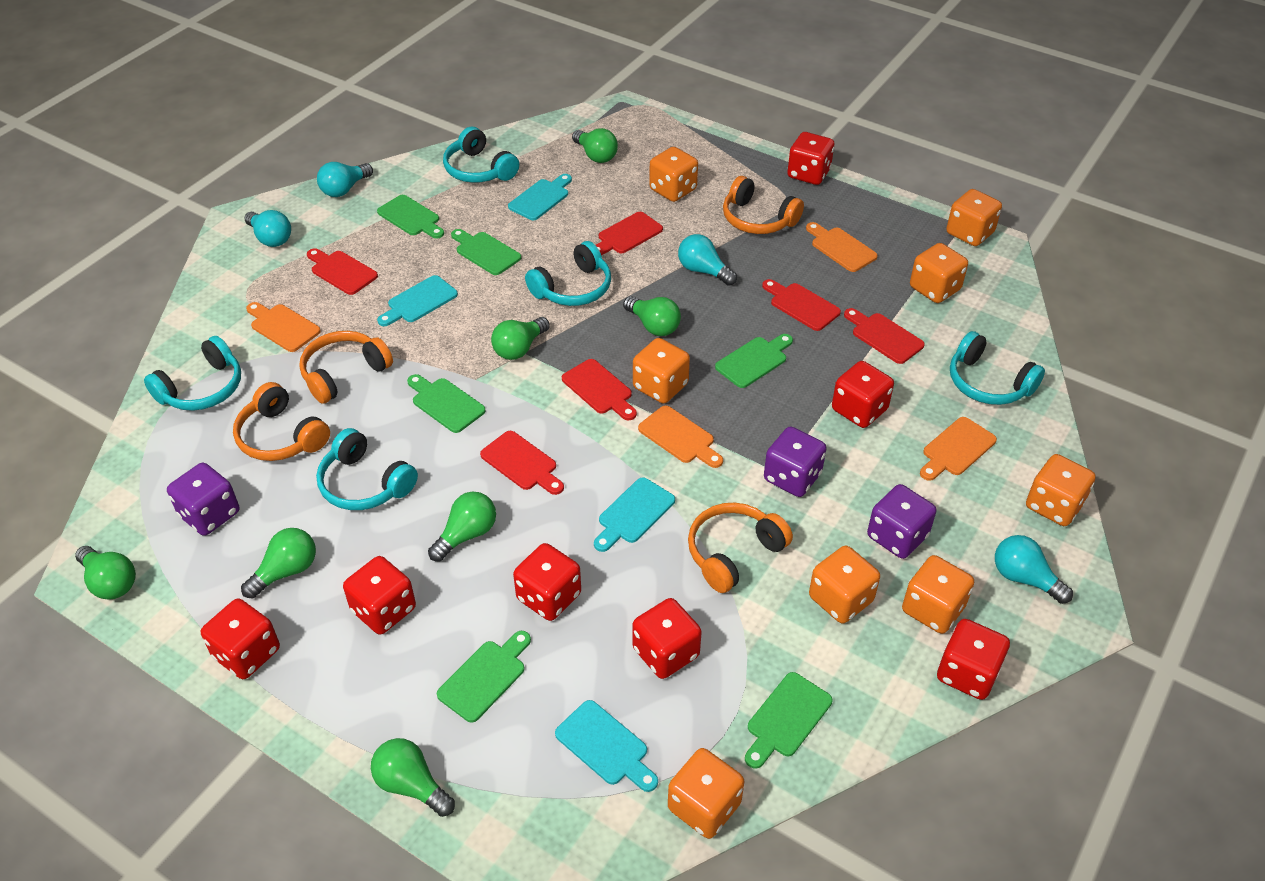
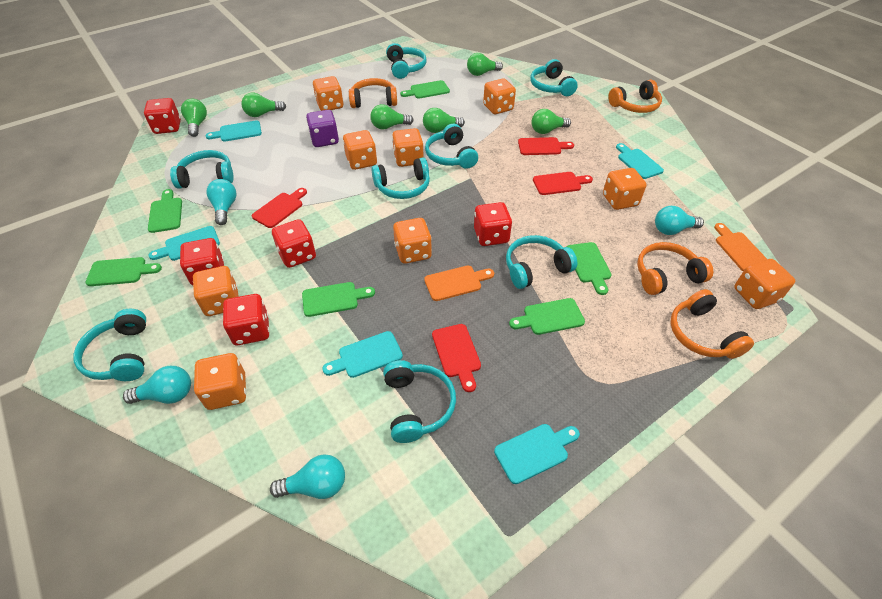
green light bulb: [75,546,136,600] [241,528,316,598] [371,738,455,817] [428,492,496,562] [491,317,550,360] [572,128,618,163] [623,296,681,336] = 7 -> [181,98,207,137] [242,93,286,117] [370,104,414,130] [423,108,465,133] [467,53,503,76] [531,109,571,134] = 6
orange cutting board: [246,302,321,352] [638,406,723,468] [806,222,878,272] [920,417,997,481] = 4 -> [424,266,494,301] [714,223,767,271] = 2
orange dice: [633,338,690,403] [649,147,698,202] [668,748,744,839] [809,546,880,624] [902,555,974,634] [910,243,968,303] [946,189,1002,246] [1026,454,1096,526] = 8 -> [193,266,239,316] [194,353,246,410] [313,76,343,111] [343,130,377,170] [392,128,424,167] [393,218,432,264] [483,78,516,114] [603,168,647,210] [734,259,795,309] = 9
purple dice: [167,463,239,536] [764,427,827,497] [867,484,937,559] = 3 -> [306,110,339,147] = 1
red cutting board: [307,248,378,295] [480,431,564,495] [562,359,637,420] [596,212,663,255] [762,279,841,331] [844,308,925,364] = 6 -> [252,188,307,228] [432,324,481,392] [518,137,574,155] [533,172,593,195] = 4
red dice: [201,599,280,679] [343,556,416,635] [513,543,581,621] [633,598,702,679] [787,132,834,185] [832,361,894,428] [937,619,1010,700] = 7 -> [144,98,181,134] [180,238,224,285] [223,294,270,345] [272,219,316,268] [474,202,512,246] = 5
turquoise cutting board: [377,275,458,326] [508,174,572,220] [555,700,658,792] [594,478,675,552] = 4 -> [148,226,220,261] [205,120,262,142] [322,331,403,378] [494,424,580,484] [616,143,664,179] = 5
turquoise headphones: [144,336,241,411] [316,428,418,510] [443,127,519,183] [525,241,611,306] [950,331,1045,405] = 5 -> [73,309,146,381] [170,150,234,189] [372,158,430,199] [383,360,456,443] [386,43,427,79] [425,124,478,169] [506,235,577,289] [531,59,578,96] = 8

